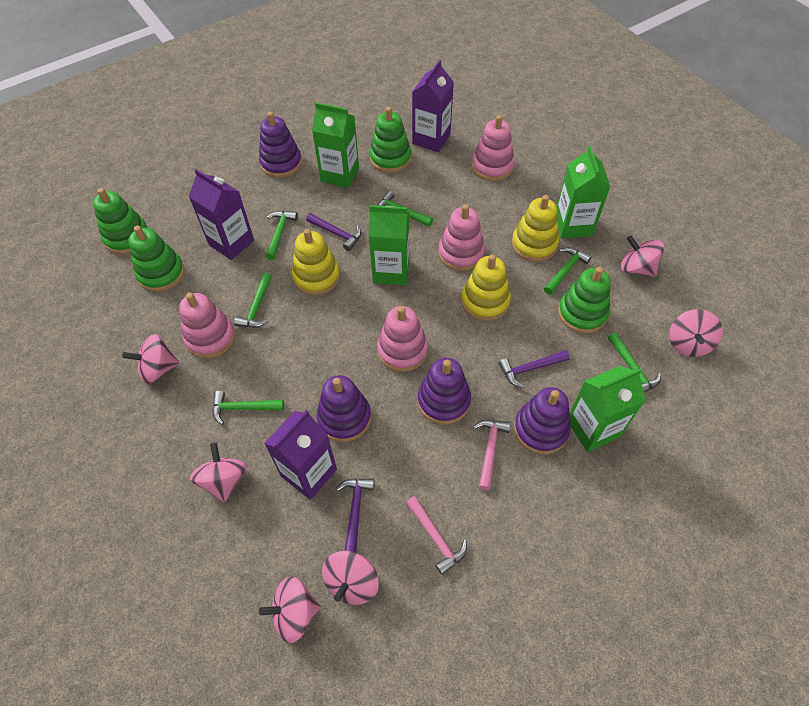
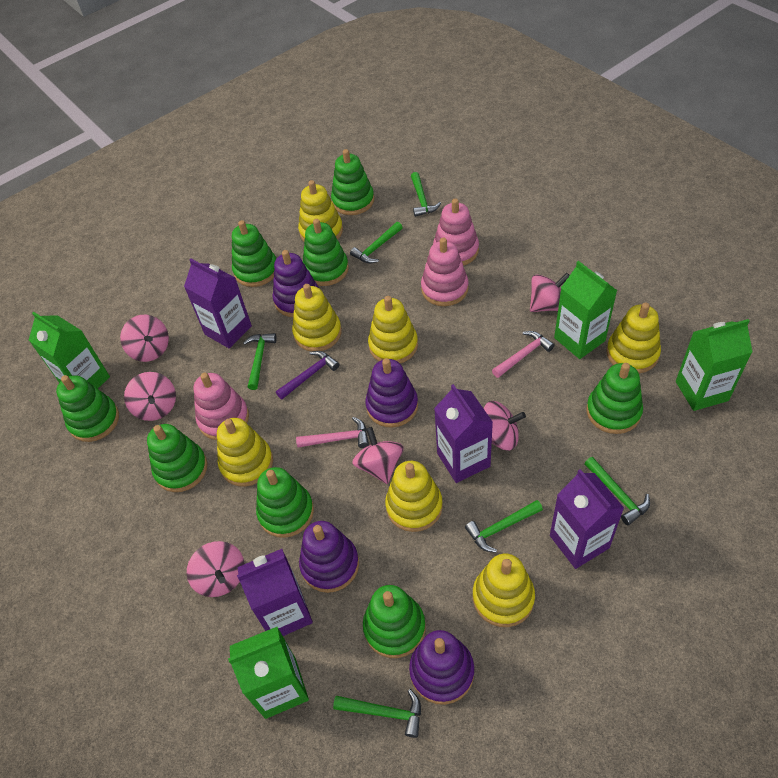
green stacking toy: [93,188,148,254] [128,226,185,292] [370,107,411,173] [558,267,611,333] = 4 -> [56,375,119,442] [147,424,207,492] [232,220,276,287] [256,467,314,538] [303,219,349,286] [331,149,374,215] [363,585,426,658] [586,363,643,434] = 8
pink stacking toy: [179,293,235,358] [377,306,428,372] [438,204,485,271] [472,115,515,181] = 4 -> [194,373,249,440] [421,238,469,306] [433,198,479,266] = 3
purple carton: [188,169,254,260] [264,410,337,500] [412,60,454,152] = 3 -> [184,259,252,349] [237,549,313,636] [434,384,493,483] [550,469,624,569] = 4
purple hammer: [306,213,362,251] [336,478,375,553] [499,350,570,388] = 3 -> [276,351,339,399] = 1
yellow stacking toy: [292,229,340,295] [461,254,511,321] [512,195,559,262] = 3 -> [217,418,273,487] [292,284,342,351] [298,180,343,241] [368,296,418,363] [385,461,443,532] [473,554,535,627] [606,302,661,373] = 7

